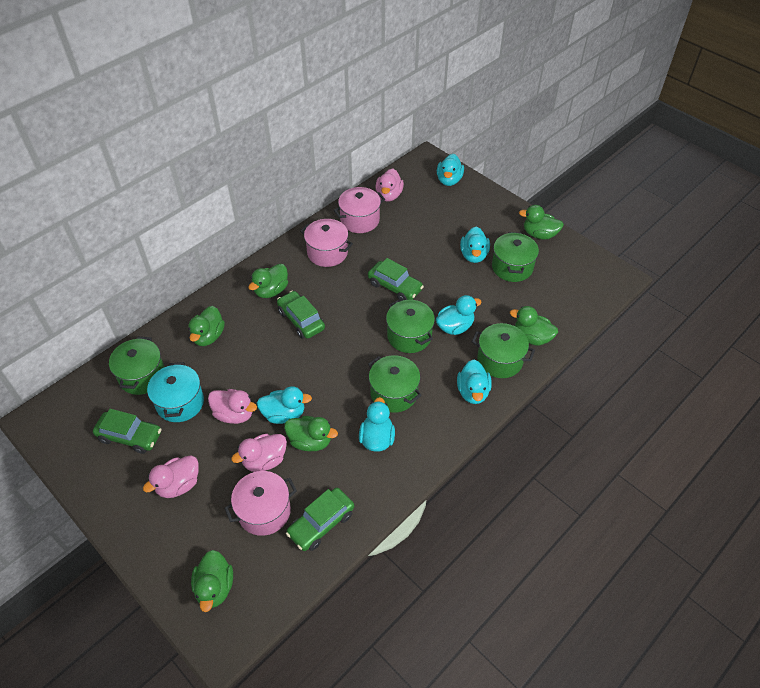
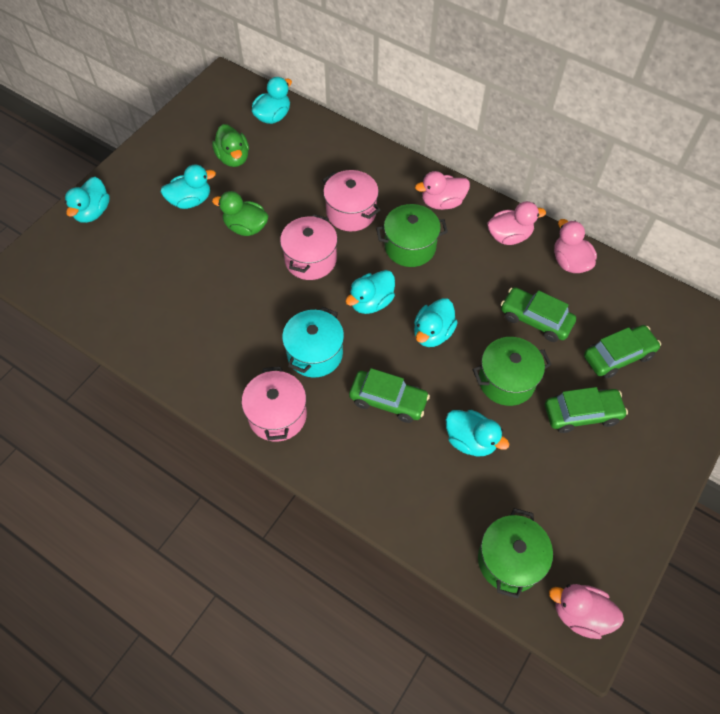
green duck: [188,306,225,346] [191,550,233,612] [248,264,288,298] [284,416,338,451] [510,306,558,346] [519,205,564,239] = 6 -> [212,124,249,167] [212,191,269,236] = 2
green pot: [109,337,165,395] [368,355,422,413] [386,299,435,353] [472,323,535,378] [492,232,539,282] = 5 -> [376,204,448,267] [473,337,552,406] [478,508,553,599] = 3

